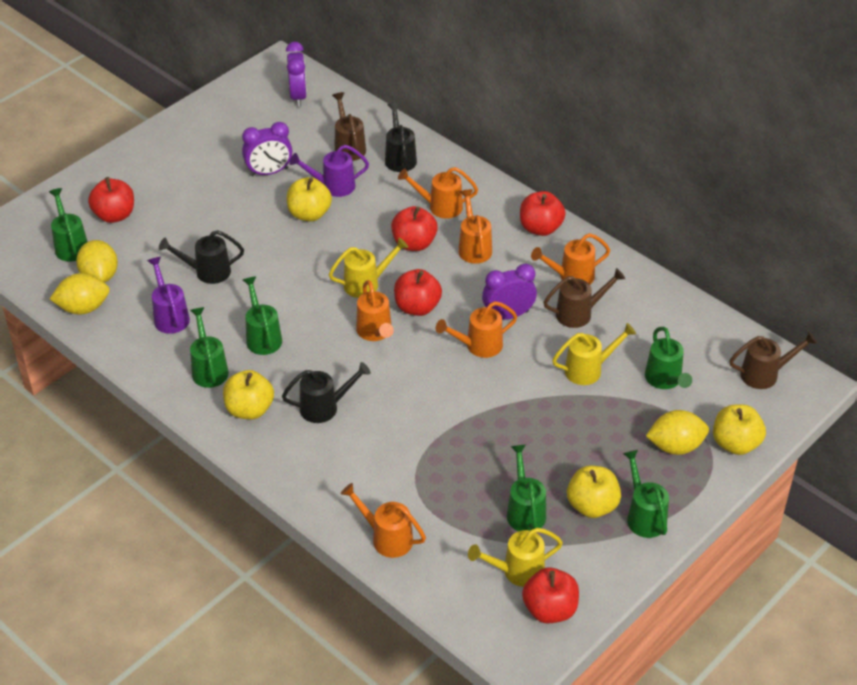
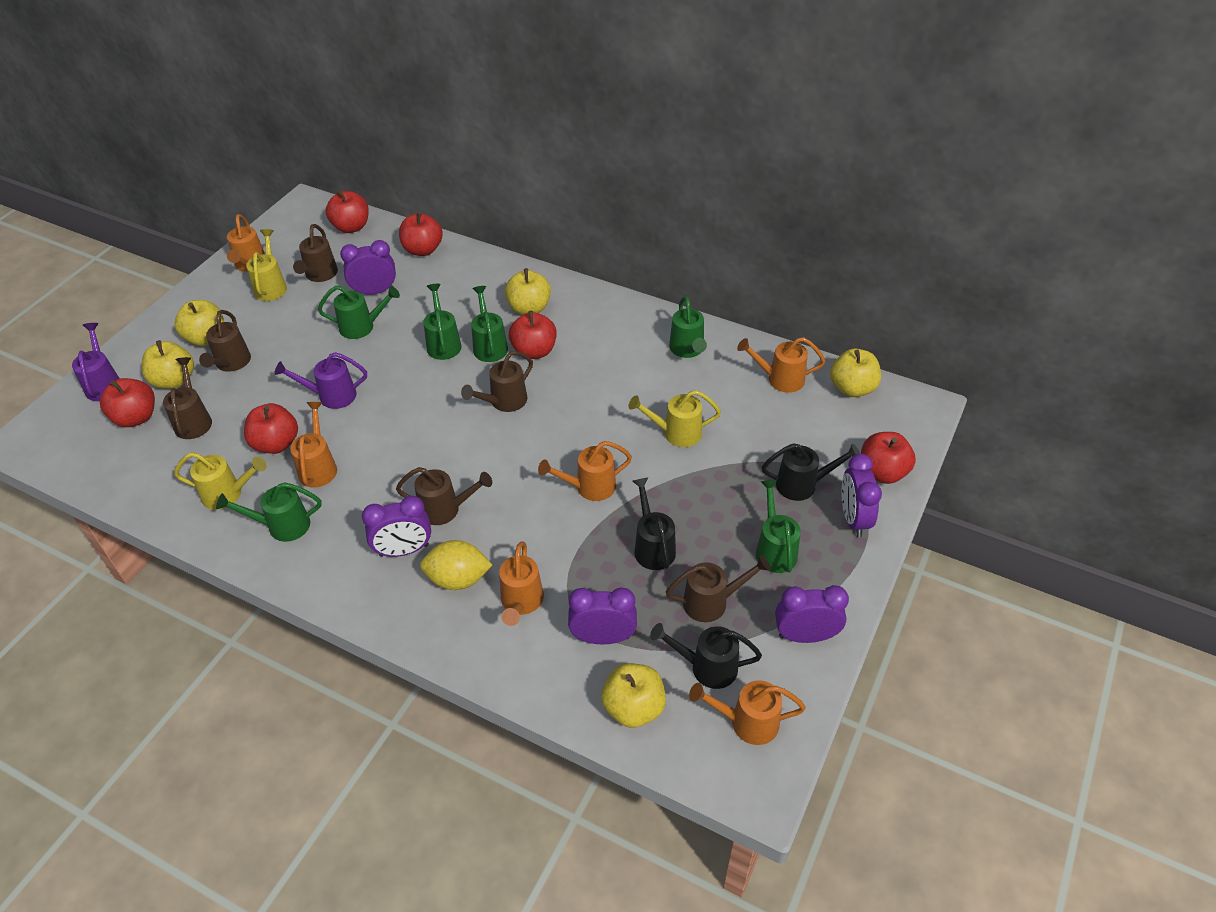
brown watering can: [332,92,366,161] [543,268,625,328] [729,331,817,389] = 3 -> [163,357,212,439] [199,310,251,372] [293,224,338,282] [396,467,492,525] [461,351,533,412] [666,555,771,622] = 6
purple clock: [242,122,292,176] [286,42,307,107] [482,264,537,320] = 3 -> [340,240,396,295] [362,496,431,557] [568,587,637,644] [775,585,849,643] [842,454,882,537] = 5
red apple: [88,177,134,223] [391,206,438,251] [394,269,442,316] [520,191,566,236] [522,568,579,623] = 5 -> [100,378,155,427] [244,403,298,454] [326,190,369,233] [399,212,443,256] [509,311,557,359] [861,432,916,484] = 6
yellow apple: [223,370,274,419] [287,177,332,221] [567,466,621,518] [713,404,766,455] = 4 -> [142,340,194,389] [174,300,224,346] [505,268,551,315] [601,663,666,728] [830,349,881,397] = 5
yellow lemon: [50,273,110,315] [76,240,118,283] [646,410,709,455] = 3 -> [420,540,492,590] = 1

